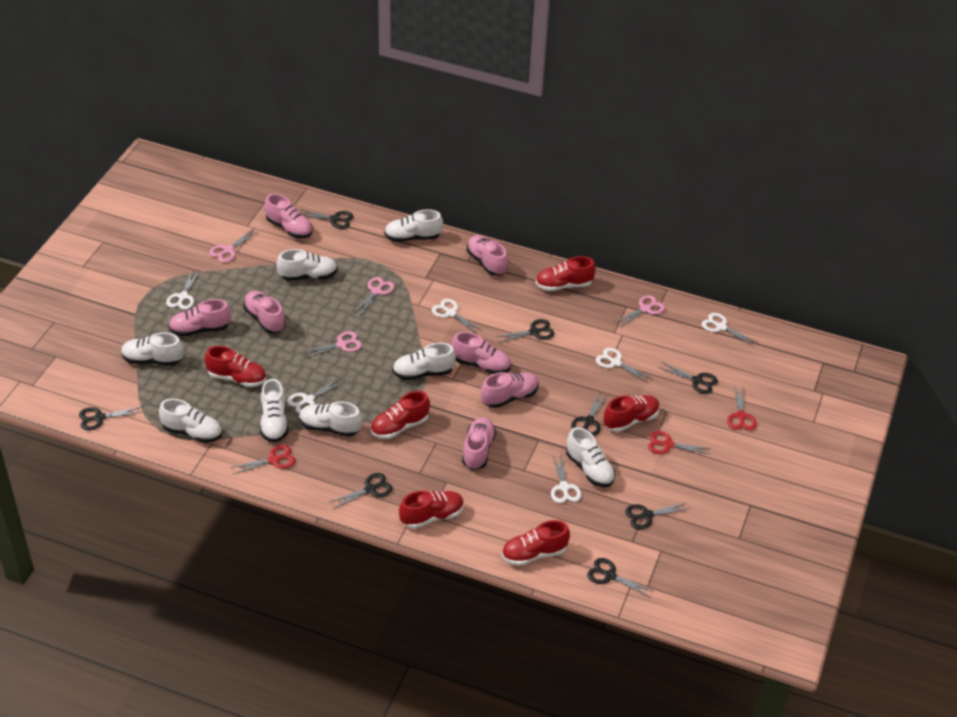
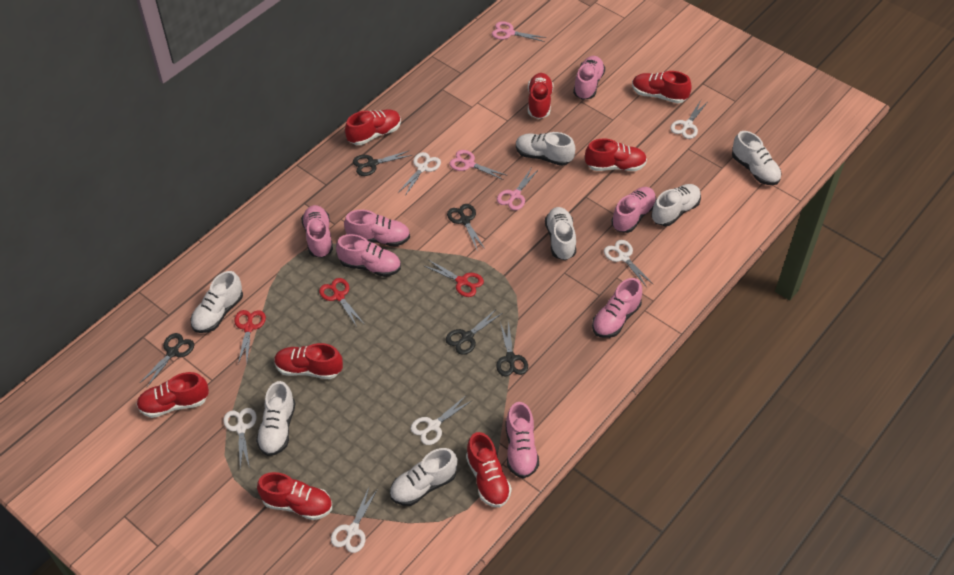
black scissors: [79,406,142,430] [301,210,353,229] [330,473,393,509] [496,319,555,343] [571,392,606,436] [587,558,653,597] [625,502,690,529] [658,362,718,394] = 8 -> [140,333,194,387] [353,150,412,176] [446,308,502,355] [447,204,485,251] [496,320,528,376] = 5
pink scissors: [209,229,257,263] [303,331,362,358] [353,277,395,317] [615,295,665,327] = 4 -> [449,150,506,180] [492,21,547,42] [497,167,539,210] = 3
red shoe: [204,346,267,387] [371,391,430,439] [399,491,464,529] [502,520,570,566] [536,256,596,291] [604,395,660,432] = 6 -> [136,372,209,418] [257,472,332,520] [274,343,343,379] [345,109,401,145] [466,432,512,507] [528,73,554,119] [585,138,647,171] [632,71,691,103] = 8
white shoe: [121,333,184,366] [159,399,222,443] [260,379,289,443] [277,249,338,281] [299,401,362,437] [384,209,443,242] [392,343,456,380] [566,427,615,487] = 8 -> [190,271,243,333] [256,381,295,456] [390,448,458,506] [516,132,575,166] [545,207,576,260] [651,184,701,226] [732,131,782,185] = 7

